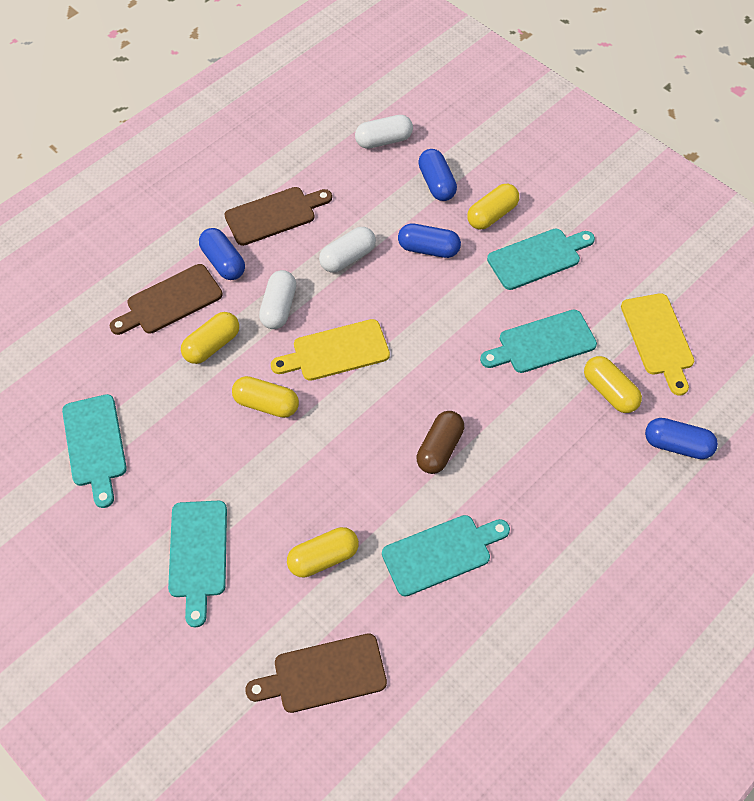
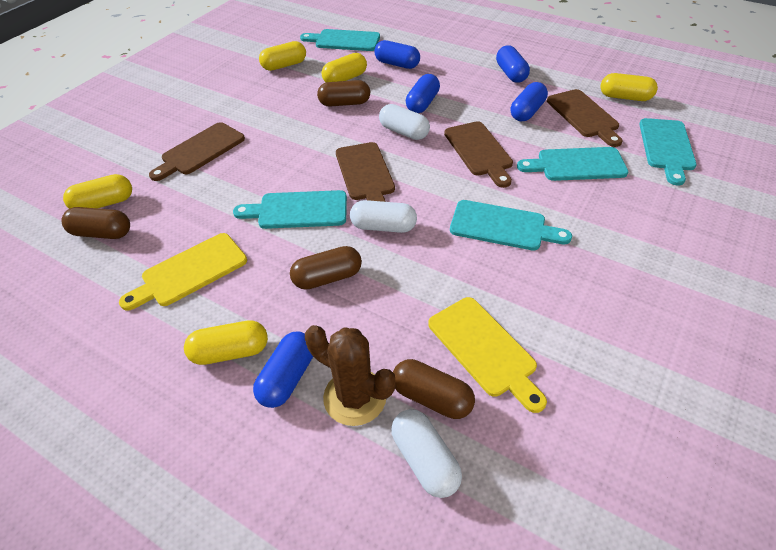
blue capsule: [199,228,245,280] [398,223,461,258] [418,149,457,201] [645,418,718,459] = 4 -> [253,332,313,408] [374,40,420,69] [406,74,440,113] [496,46,530,83] [511,82,548,121] = 5
brown cactus: none = 0 -> [305,325,396,426] = 1
brown capsule: [417,411,464,474] = 1 -> [61,207,130,239] [290,246,362,290] [317,80,370,107] [393,359,475,419] = 4
brown cutting board: [110,264,223,335] [224,187,332,246] [245,634,387,713] = 3 -> [149,122,245,181] [336,142,395,202] [444,121,513,188] [547,89,623,147] = 4

